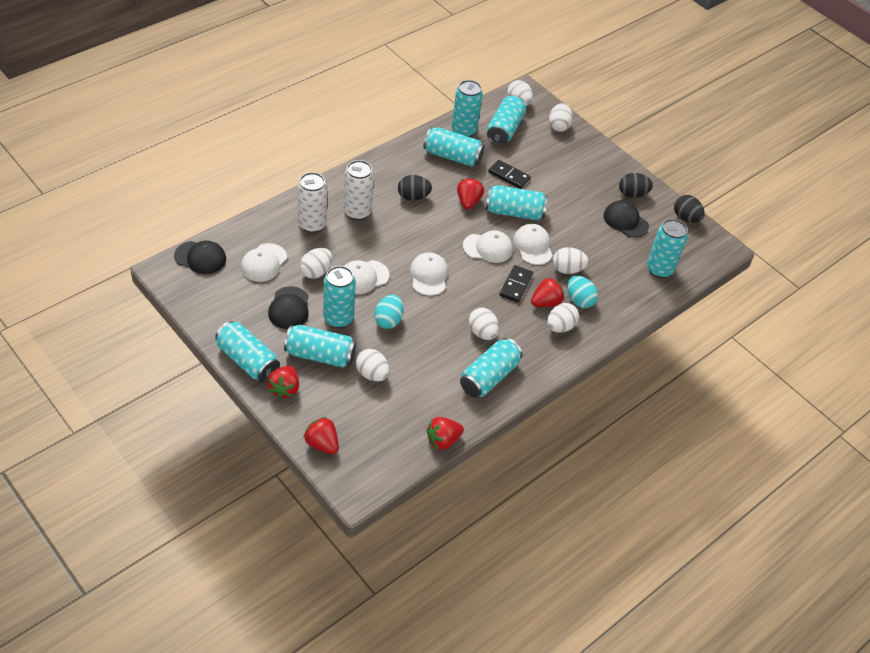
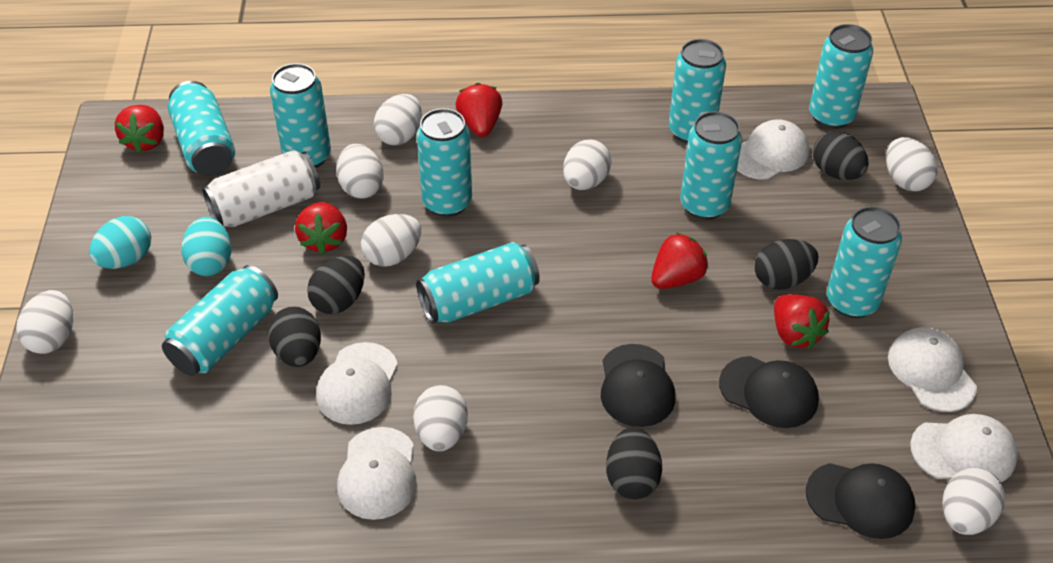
black domino: [488,160,530,189] [499,265,533,303] = 2 -> none = 0
black egg: [398,175,432,201] [619,173,653,198] [674,195,705,223] = 3 -> [268,307,321,367] [307,256,365,314] [606,427,662,499] [755,239,818,290] [813,131,869,180] = 5
white can: [297,172,327,233] [344,160,374,220] = 2 -> [202,150,320,227] = 1
white egg: [300,248,332,279] [356,349,390,381] [469,308,499,340] [507,80,533,106] [547,303,579,333] [549,103,573,132] [553,247,589,274] = 7 -> [16,290,73,354] [336,144,383,199] [361,214,421,267] [374,94,422,145] [413,385,468,451] [563,139,611,190] [886,137,938,191] [943,468,1005,535] = 8

